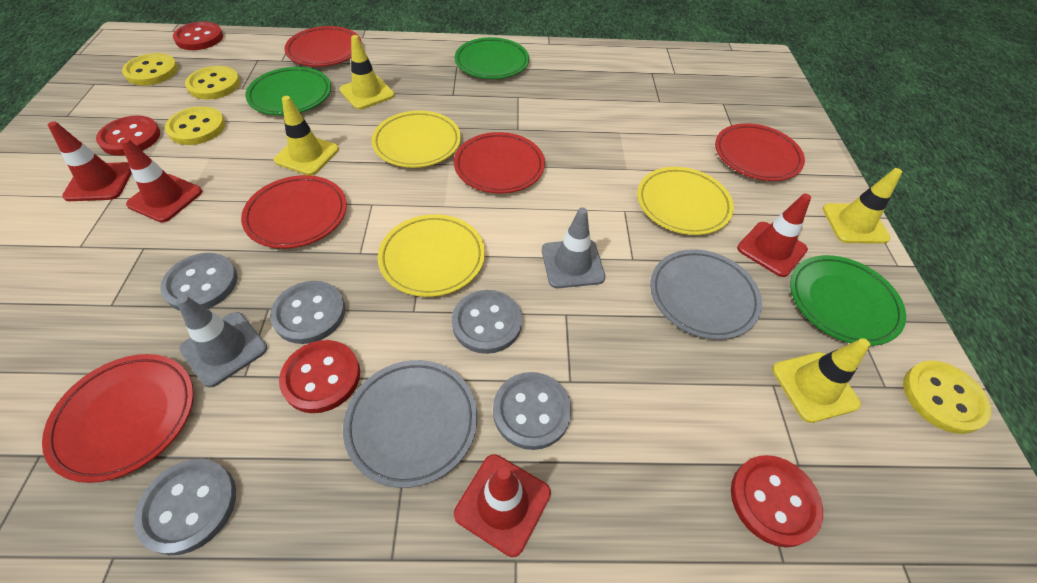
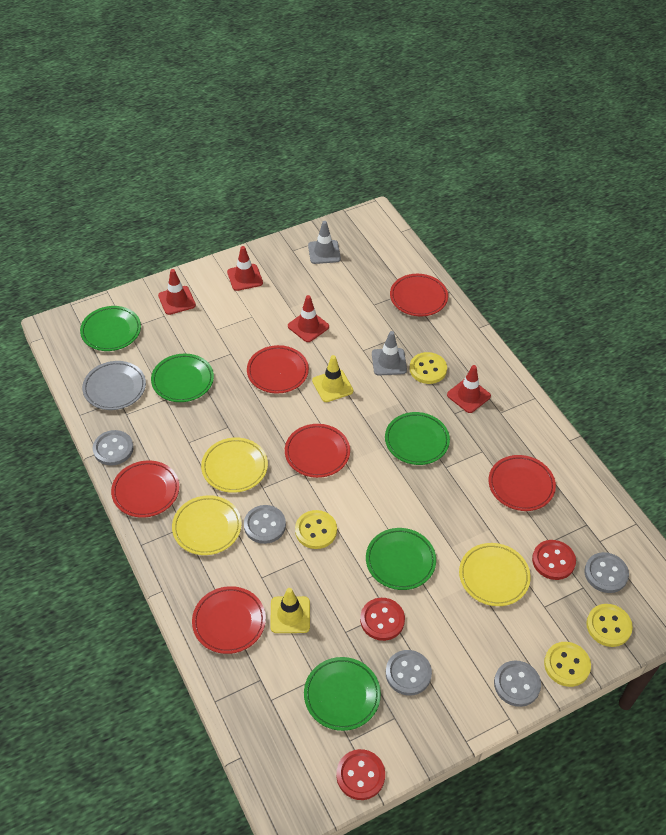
green plate: [245,67,331,115] [455,37,529,79] [790,255,906,346] = 3 -> [80,306,141,351] [151,353,214,402] [304,657,381,731] [366,528,436,590] [385,412,450,465] = 5
grey plate: [343,360,477,488] [650,249,762,340] = 2 -> [82,361,146,410] = 1
red button: [96,115,160,156] [173,22,223,50] [279,340,360,413] [731,455,823,547] = 4 -> [336,749,385,800] [360,598,405,641] [532,540,576,580] = 3
red plate: [42,354,194,483] [241,175,347,249] [284,26,362,67] [454,132,545,193] [715,123,805,181] = 5 -> [111,461,179,518] [192,586,266,654] [247,345,309,393] [285,424,350,478] [390,274,448,317] [489,455,556,511] = 6
yellow traffic cone: [274,96,339,175] [340,35,395,110] [772,338,870,423] [823,168,902,244] = 4 -> [270,588,310,633] [312,355,353,402] = 2

